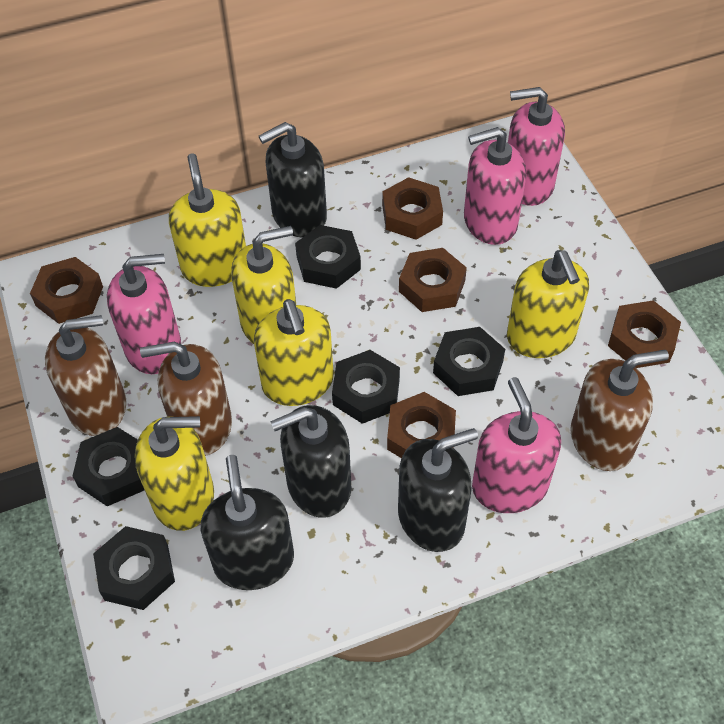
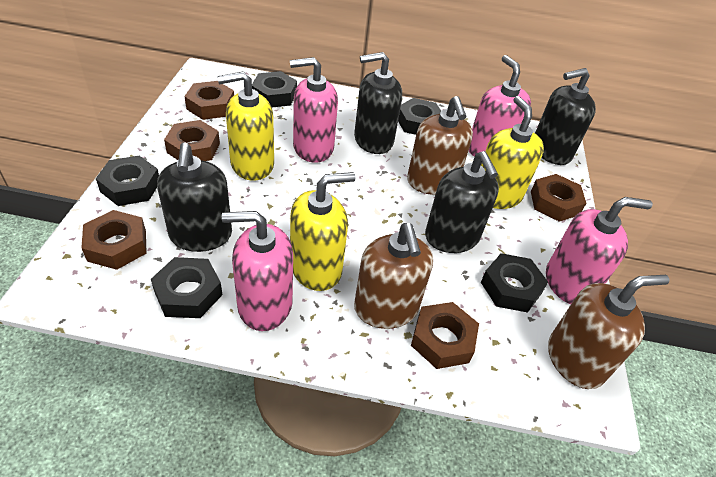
yellow soap dispenser: [135,416,214,531] [169,153,246,287] [231,226,296,344] [254,299,334,406] [507,250,589,358] = 5 -> [217,72,274,181] [290,172,355,291] [481,96,544,209] = 3

